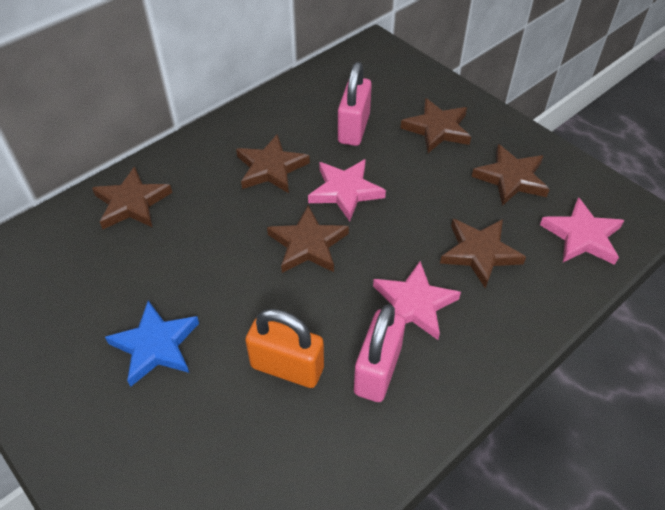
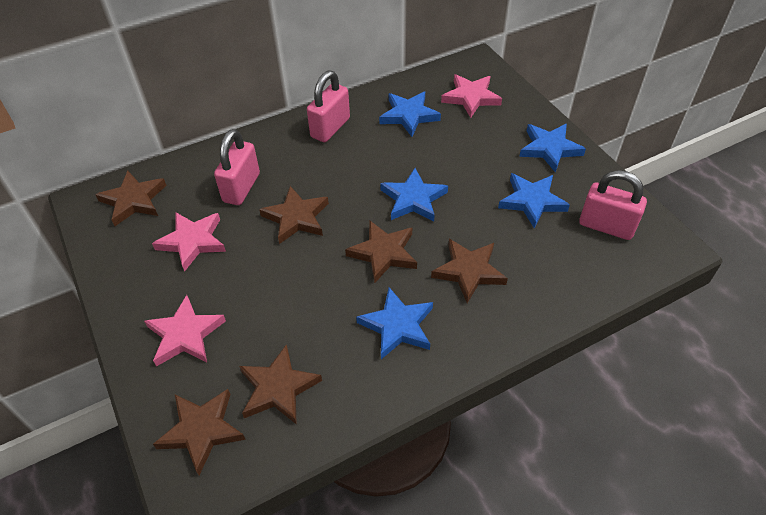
blue star: [105,300,199,387] = 1 -> [356,287,433,359] [379,92,441,137] [380,168,448,222] [498,173,570,229] [519,124,586,173] = 5
orange padlock: [245,309,324,388] = 1 -> none = 0
pink padlock: [338,62,372,146] [354,304,406,402] = 2 -> [214,129,260,205] [307,71,350,142] [579,170,647,240] = 3

